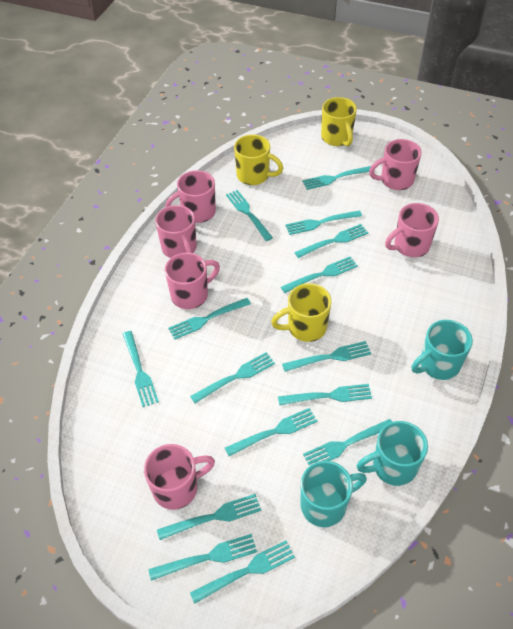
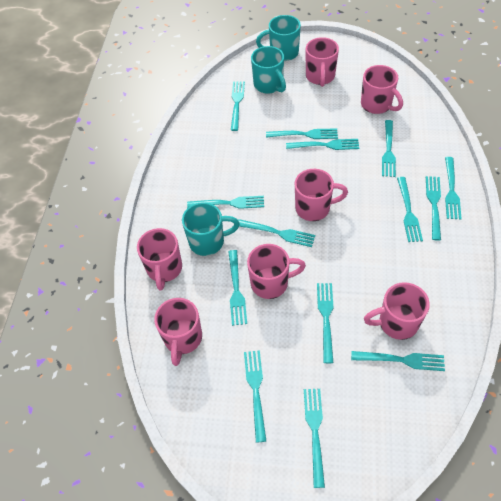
pink mug: [144,444,215,510] [155,205,197,258] [165,170,216,223] [165,253,220,309] [369,139,422,190] [385,203,439,257] = 6 -> [137,228,182,291] [154,298,202,366] [247,244,306,299] [295,169,348,221] [306,37,339,87] [361,65,403,114] [364,282,430,340] = 7
turquoise fork: [123,331,159,407] [149,534,257,581] [157,494,261,540] [168,298,251,340] [190,352,275,403] [190,540,295,604] [225,408,317,456] [226,190,273,241] [278,384,372,405] [281,257,358,293] [282,341,371,372] [285,210,362,235] [294,224,368,258] [302,166,371,190] [303,419,392,465] = 15 -> [187,196,264,209] [228,250,247,326] [231,82,245,131] [238,219,315,247] [244,350,266,443] [266,128,338,139] [286,139,359,150] [304,389,325,488] [317,283,333,363] [351,351,445,371] [382,120,396,177] [397,177,423,242] [426,176,441,241] [445,157,462,220] = 14
yellow mug: [234,135,283,185] [271,283,332,342] [321,97,357,146] = 3 -> none = 0

